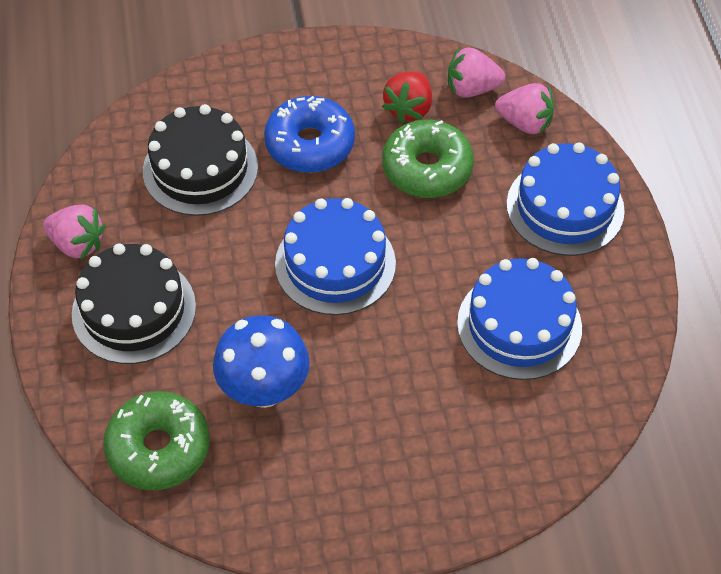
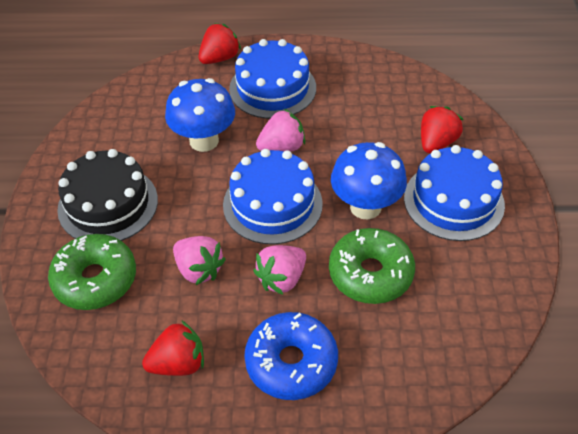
black cake: [72,243,196,364] [143,104,258,216] = 2 -> [57,149,158,241] = 1
blue mushroom: [213,315,310,408] = 1 -> [165,78,235,152] [331,142,407,219] = 2
red strawberry: [382,71,432,123] = 1 -> [142,320,204,376] [198,23,241,64] [421,106,463,153] = 3

